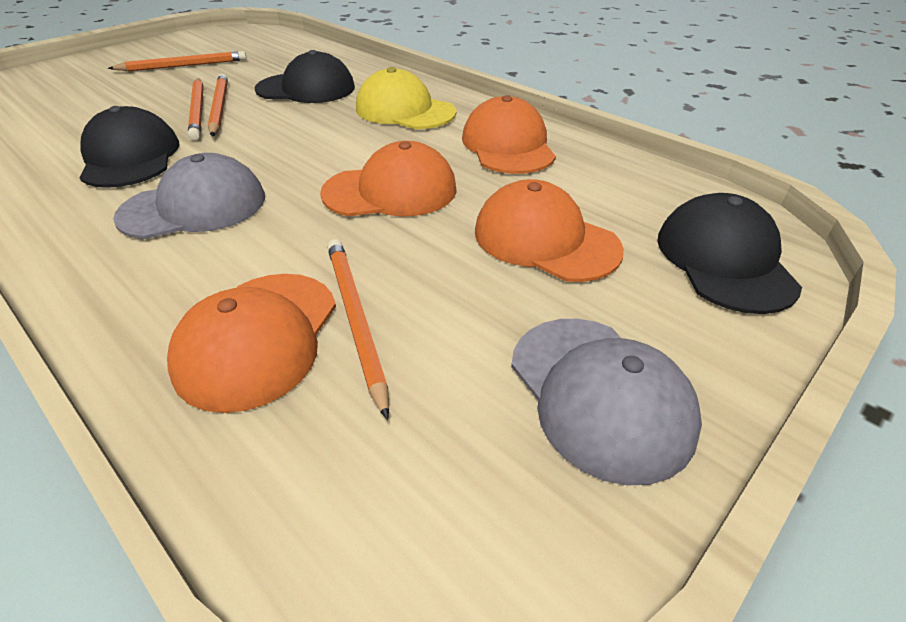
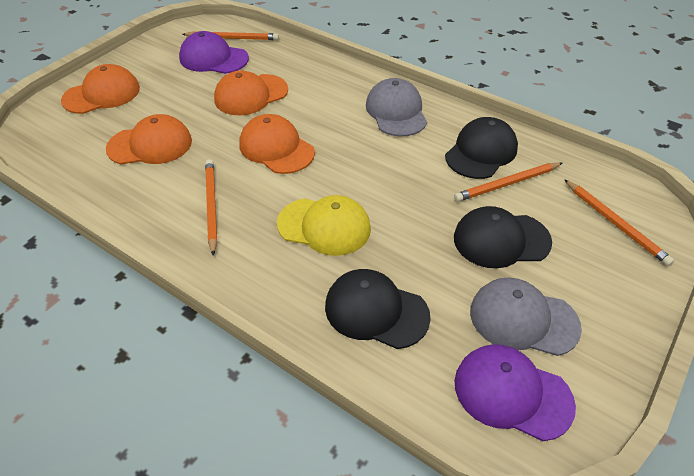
purple cap: none = 0 -> [179,31,249,74] [455,344,576,441] = 2

